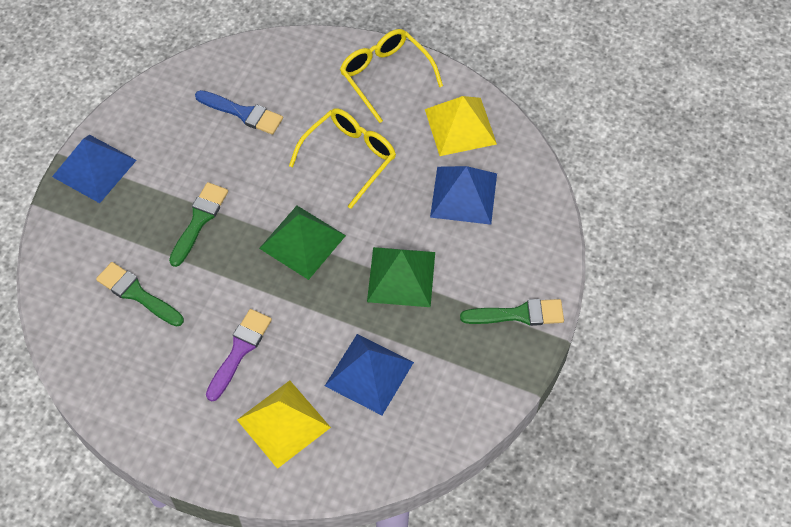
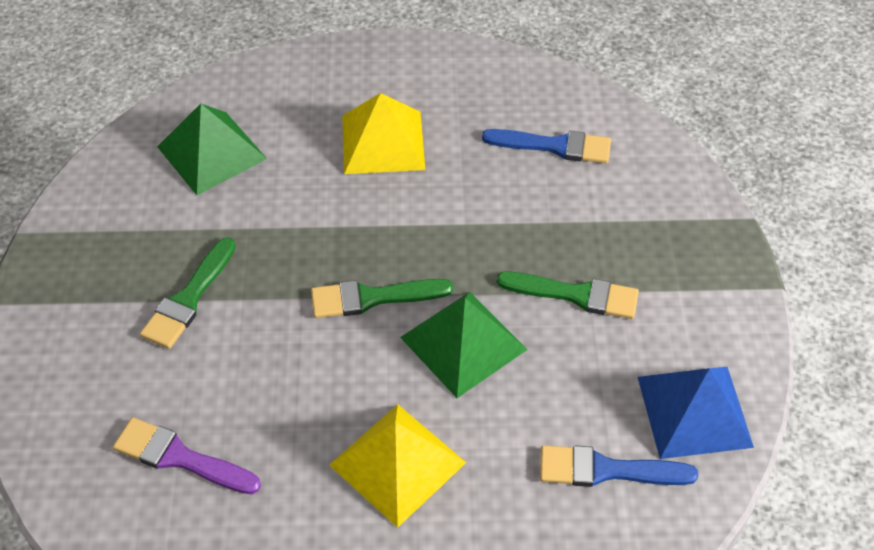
blue brush: [195,90,283,135] = 1 -> [482,129,611,163] [540,445,698,487] = 2
blue pyramid: [52,135,137,203] [325,334,414,415] [430,166,497,225] = 3 -> [638,367,754,459] = 1
yellow glasses: [289,108,396,209] [340,29,443,123] = 2 -> none = 0

